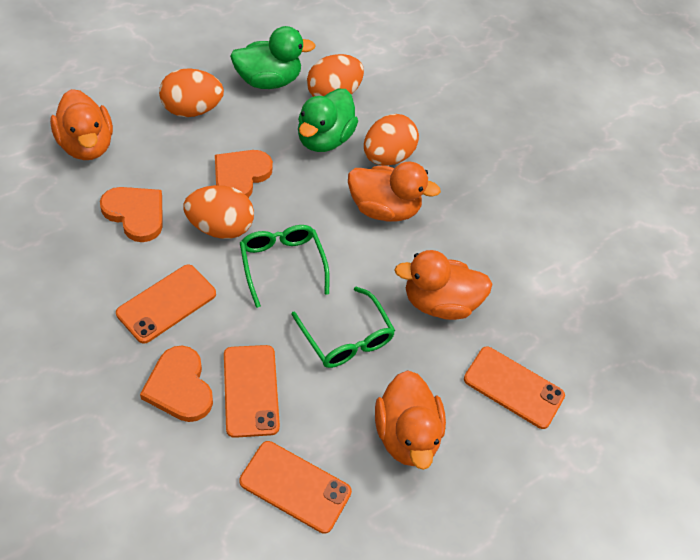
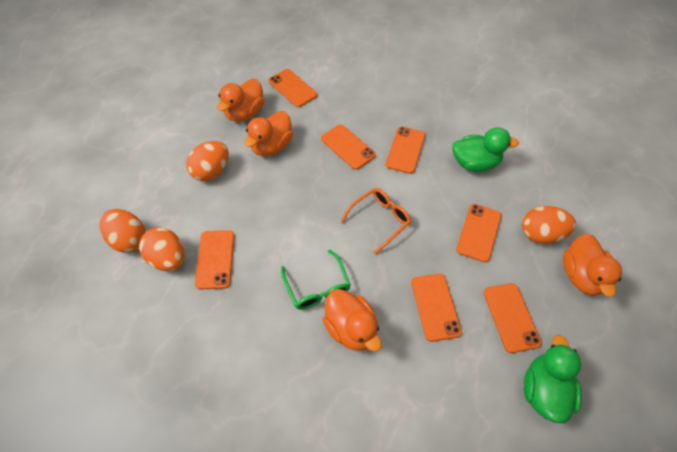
green glasses: [240,225,330,308] [291,287,395,368] = 2 -> [281,250,351,310] = 1
orange glasses: none = 0 -> [340,188,411,254] = 1
orange heart: [100,187,163,242] [140,346,213,422] [215,150,273,198] = 3 -> none = 0
orange phone: [116,265,216,344] [224,345,280,438] [239,441,352,534] [464,346,565,429] = 4 -> [195,230,234,290] [269,69,317,107] [321,124,376,170] [385,127,426,174] [411,274,462,342] [456,204,502,262] [484,283,542,353] = 7

